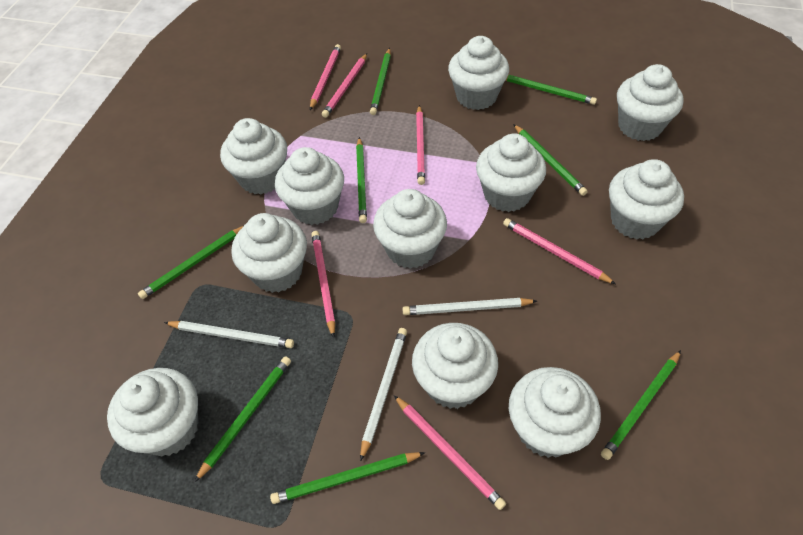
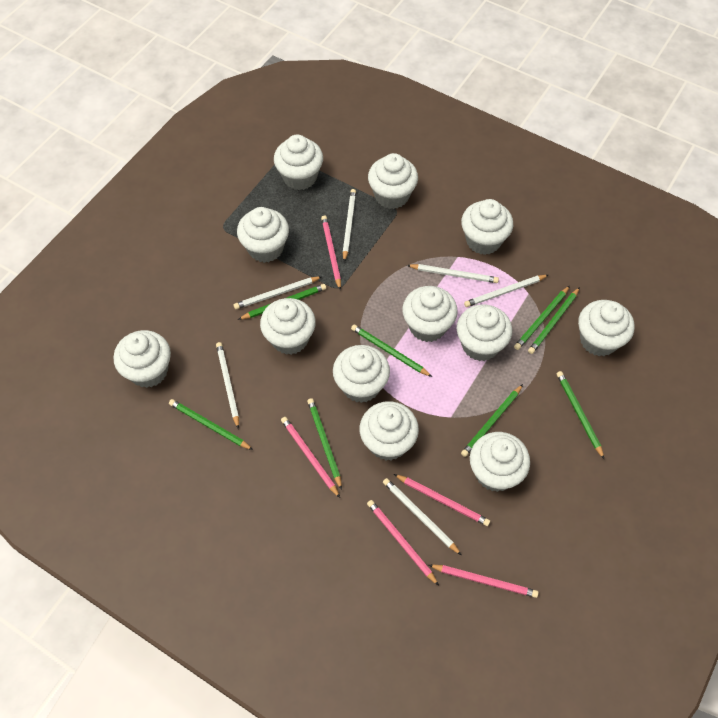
pink pencil: [310,44,341,110] [311,231,335,338] [322,54,367,118] [394,395,506,510] [416,105,425,185] [503,218,616,284] = 6 -> [281,417,340,498] [321,216,341,290] [367,500,439,586] [394,474,490,526] [429,565,539,598] = 5
white cupcake: [107,368,199,457] [220,118,287,195] [231,213,307,293] [275,147,344,225] [373,189,447,269] [412,323,498,409] [448,36,509,110] [476,133,546,212] [509,367,601,458] [609,159,684,239] [617,64,684,141] = 11 -> [114,330,171,388] [237,207,289,263] [260,298,316,355] [274,135,323,190] [333,345,390,403] [359,401,419,460] [368,153,418,209] [402,286,458,342] [457,304,512,361] [461,199,513,255] [470,432,530,492] [578,300,635,356] = 12
white pencil: [164,321,294,348] [360,328,407,461] [402,298,537,315] = 3 -> [216,342,239,429] [234,276,322,309] [342,189,356,262] [383,478,461,555] [407,264,499,283] [464,275,548,307] = 6

